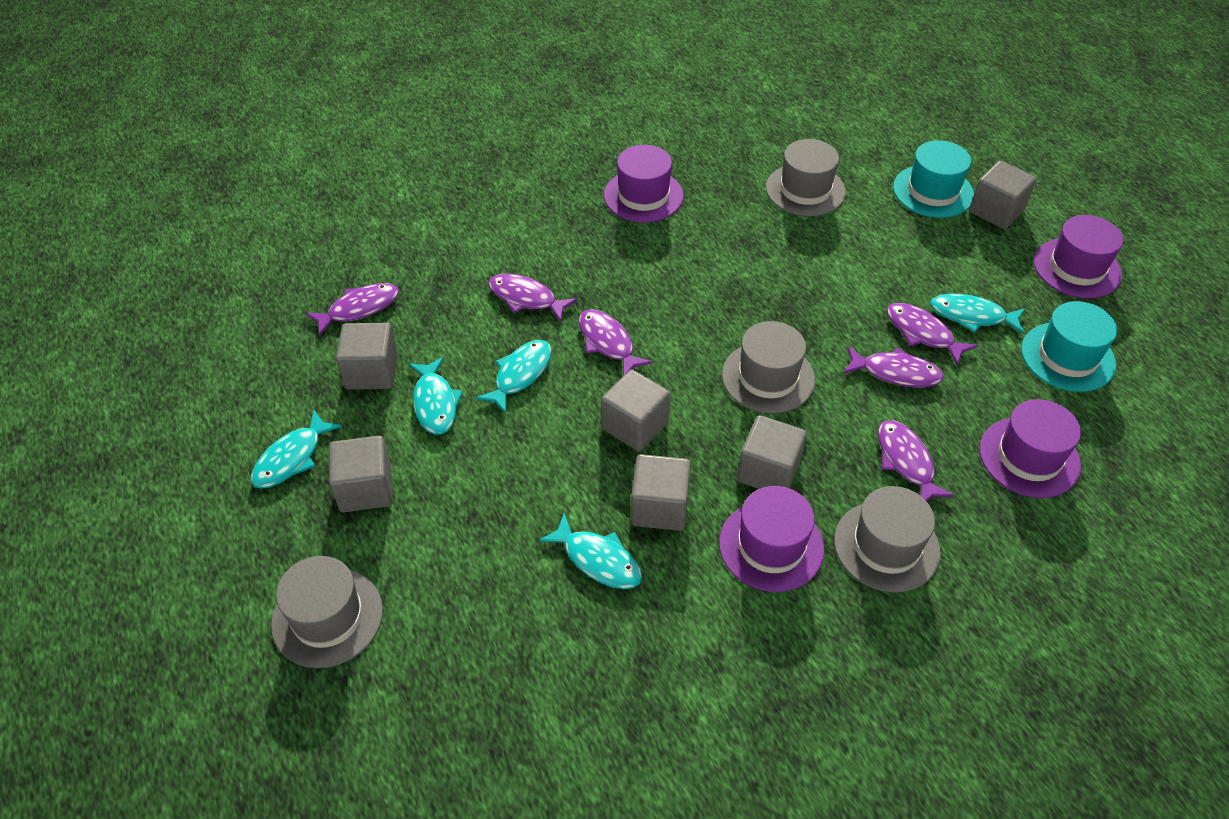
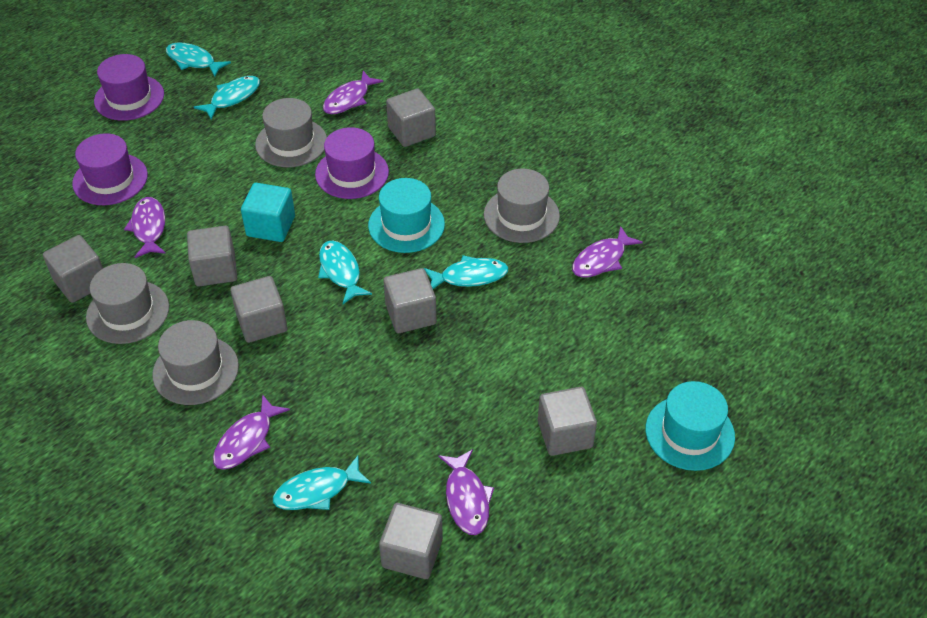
grey cube: [329,436,393,512] [336,323,398,390] [601,369,671,451] [631,454,691,531] [737,415,807,489] [969,161,1037,229] = 6 -> [43,235,103,303] [187,226,237,287] [230,276,287,343] [379,503,443,579] [383,268,437,333] [386,89,436,147] [538,387,597,456] = 7
purple fish: [306,283,399,336] [488,274,577,322] [578,309,653,376] [843,346,944,387] [878,420,954,501] [887,303,978,366] = 6 -> [124,197,166,258] [213,394,290,470] [323,71,383,114] [438,449,494,535] [572,226,643,278] = 5
purple hat: [604,145,684,222] [719,486,824,592] [979,399,1081,498] [1034,215,1123,299] = 4 -> [72,133,148,205] [94,54,164,121] [315,127,389,199] = 3
turquoise cube: none = 0 -> [241,183,295,242] = 1

